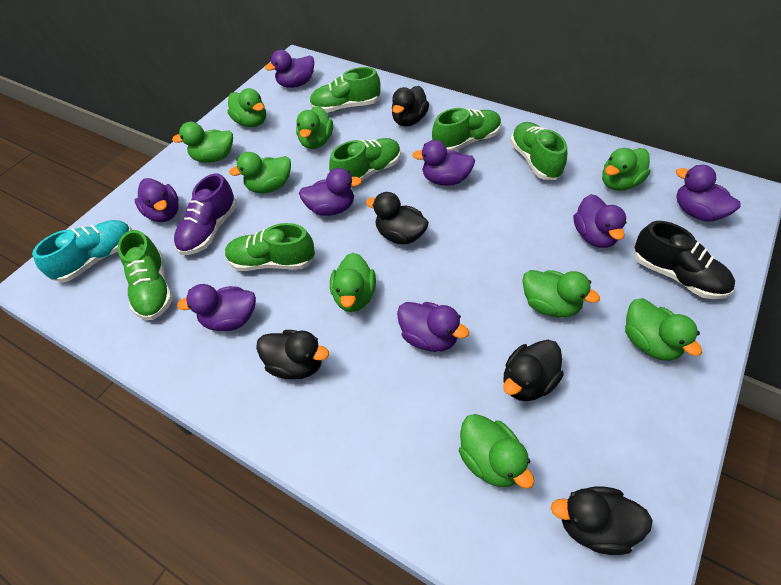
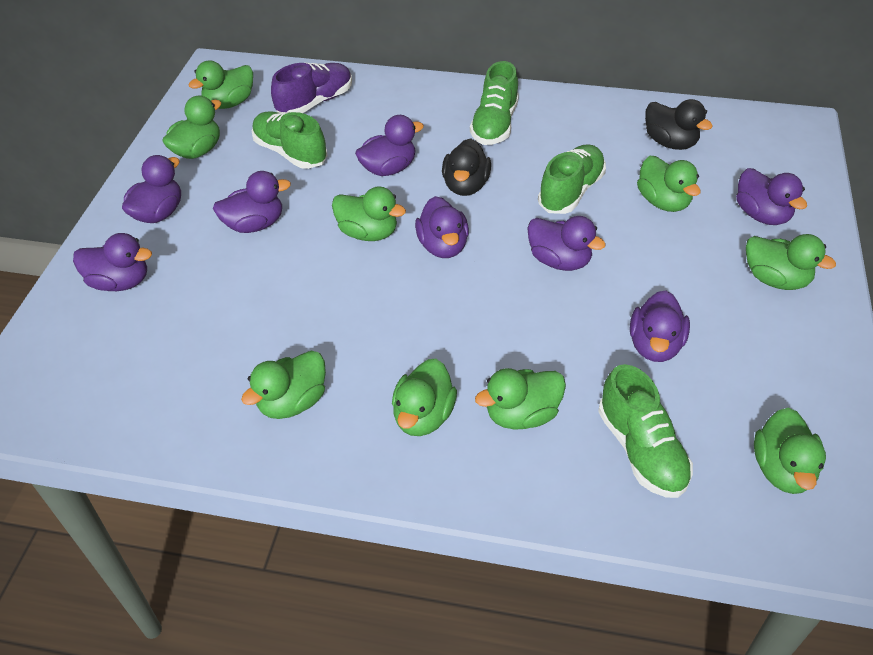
black duck: [256,330,329,379] [366,192,429,244] [392,86,429,126] [503,340,564,401] [551,486,653,555] = 5 -> [442,138,491,196] [645,99,713,150] = 2
black shoe: [634,221,735,299] = 1 -> none = 0
green shoe: [118,230,172,320] [225,223,315,271] [309,67,380,113] [329,138,401,181] [432,108,502,151] [510,122,567,180] = 6 -> [252,111,328,169] [470,61,519,145] [538,144,606,214] [598,364,693,498] = 4
turquoise shoe: [32,220,132,282] = 1 -> none = 0

